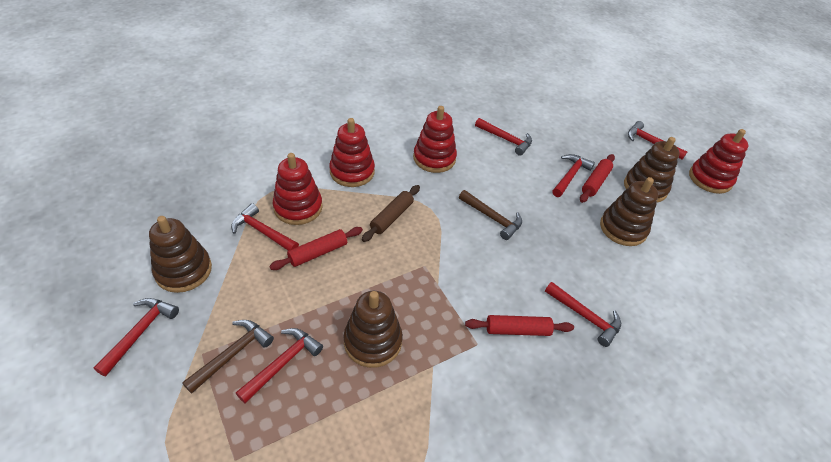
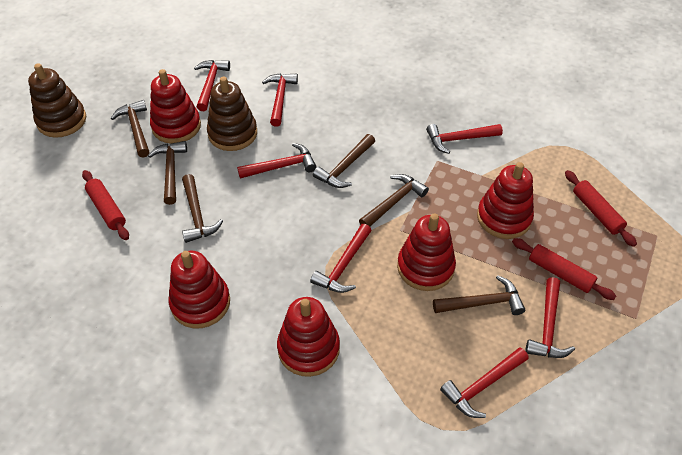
brown hammer: [182,320,274,394] [459,190,522,240] = 2 -> [111,100,149,157] [148,141,187,205] [182,174,223,243] [313,134,375,188] [359,174,429,227] [433,275,525,315] = 6
brown rolling pin: [362,185,420,242] = 1 -> none = 0
brown stacking toy: [149,216,212,293] [343,291,403,368] [600,177,659,246] [624,137,680,202] = 4 -> [28,63,86,138] [207,77,257,151] = 2
red stacking toy: [273,153,323,225] [329,118,375,187] [413,106,457,173] [689,129,748,194] = 4 -> [150,69,201,144] [169,251,230,328] [277,297,340,377] [397,214,456,291] [477,162,534,239] = 5

